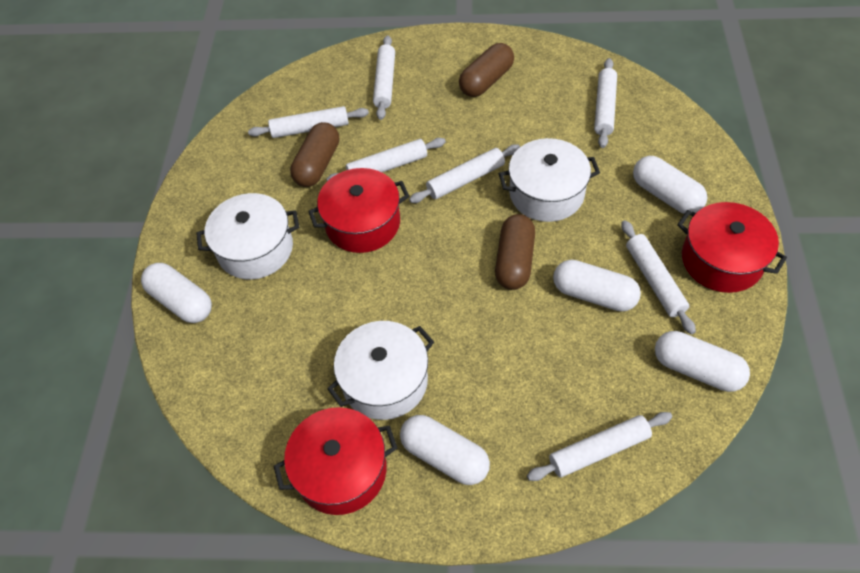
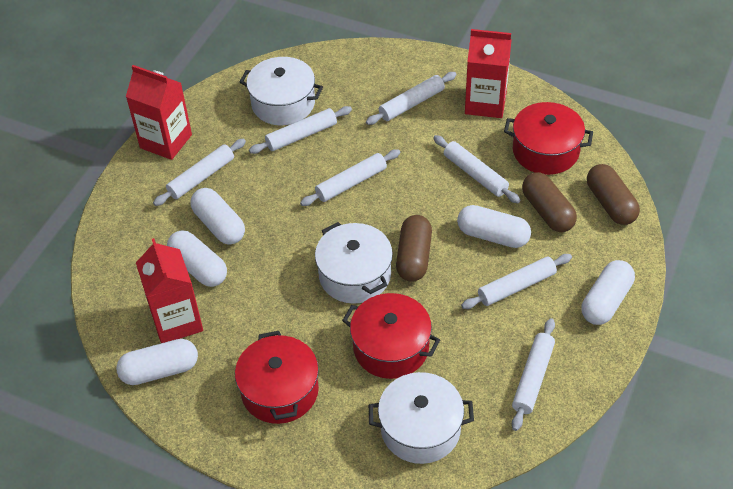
red carton: none = 0 -> [126,65,192,160] [136,238,203,343] [465,29,512,118] = 3

